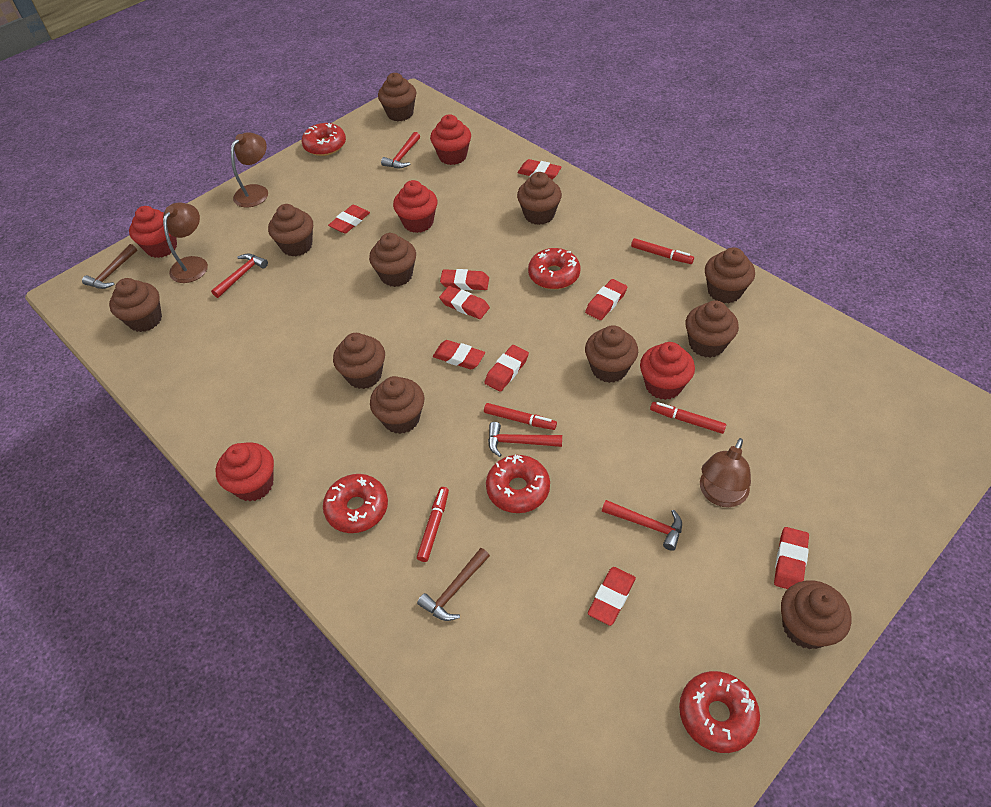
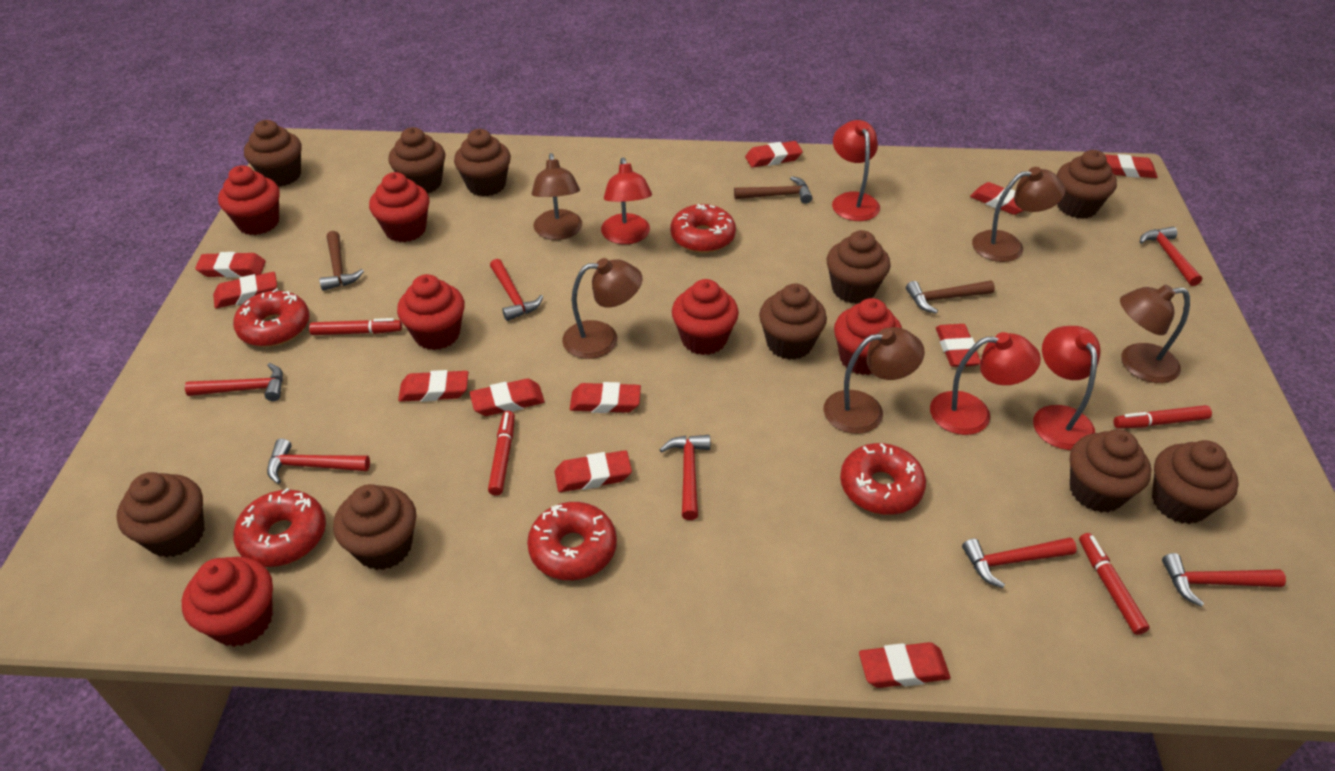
brown cupcake: [109,278,162,332] [268,204,313,256] [333,333,385,389] [369,233,416,287] [370,376,424,434] [378,73,416,121] [517,172,562,225] [585,325,638,383] [685,300,739,358] [705,247,755,303] [781,580,852,649] = 11 -> [116,472,205,558] [244,120,302,187] [333,484,417,570] [388,127,445,194] [454,129,511,196] [759,284,827,360] [827,230,891,304] [1057,150,1117,219] [1070,429,1151,513] [1152,440,1239,524] = 10
brown hammer: [82,244,137,289] [417,548,490,621] = 2 -> [319,231,364,291] [734,176,812,204] [906,280,995,314] = 3
brown lamp: [163,203,208,283] [231,132,268,208] [700,438,751,507] = 3 -> [531,153,582,240] [562,258,642,359] [823,327,925,434] [972,167,1065,262] [1120,284,1190,383] = 5
red cupcake: [129,206,177,258] [216,442,274,501] [393,180,437,233] [430,114,471,165] [640,342,695,400] = 5 -> [182,557,273,647] [218,165,280,235] [369,172,430,242] [397,274,465,350] [672,279,739,355] [834,298,902,375] = 6
red eraser: [328,205,370,233] [433,340,485,369] [439,286,490,319] [440,269,489,290] [484,345,529,391] [518,159,562,179] [585,279,627,320] [588,567,636,626] [774,527,809,589] = 9 -> [195,252,266,278] [213,272,277,309] [398,370,468,402] [470,379,545,416] [555,450,632,492] [570,382,641,413] [745,141,803,168] [859,642,950,688] [936,324,981,367] [970,182,1024,215] [1104,154,1158,178] = 11
red hammer: [211,254,268,298] [381,132,420,168] [488,422,562,457] [602,500,682,551] = 4 -> [185,363,283,401] [267,438,370,484] [490,259,543,321] [660,435,710,520] [962,537,1077,588] [1139,227,1202,286] [1162,553,1286,607] = 7
red lamp: none = 0 -> [601,157,652,244] [832,120,880,221] [930,332,1041,435] [1033,326,1101,450] = 4

